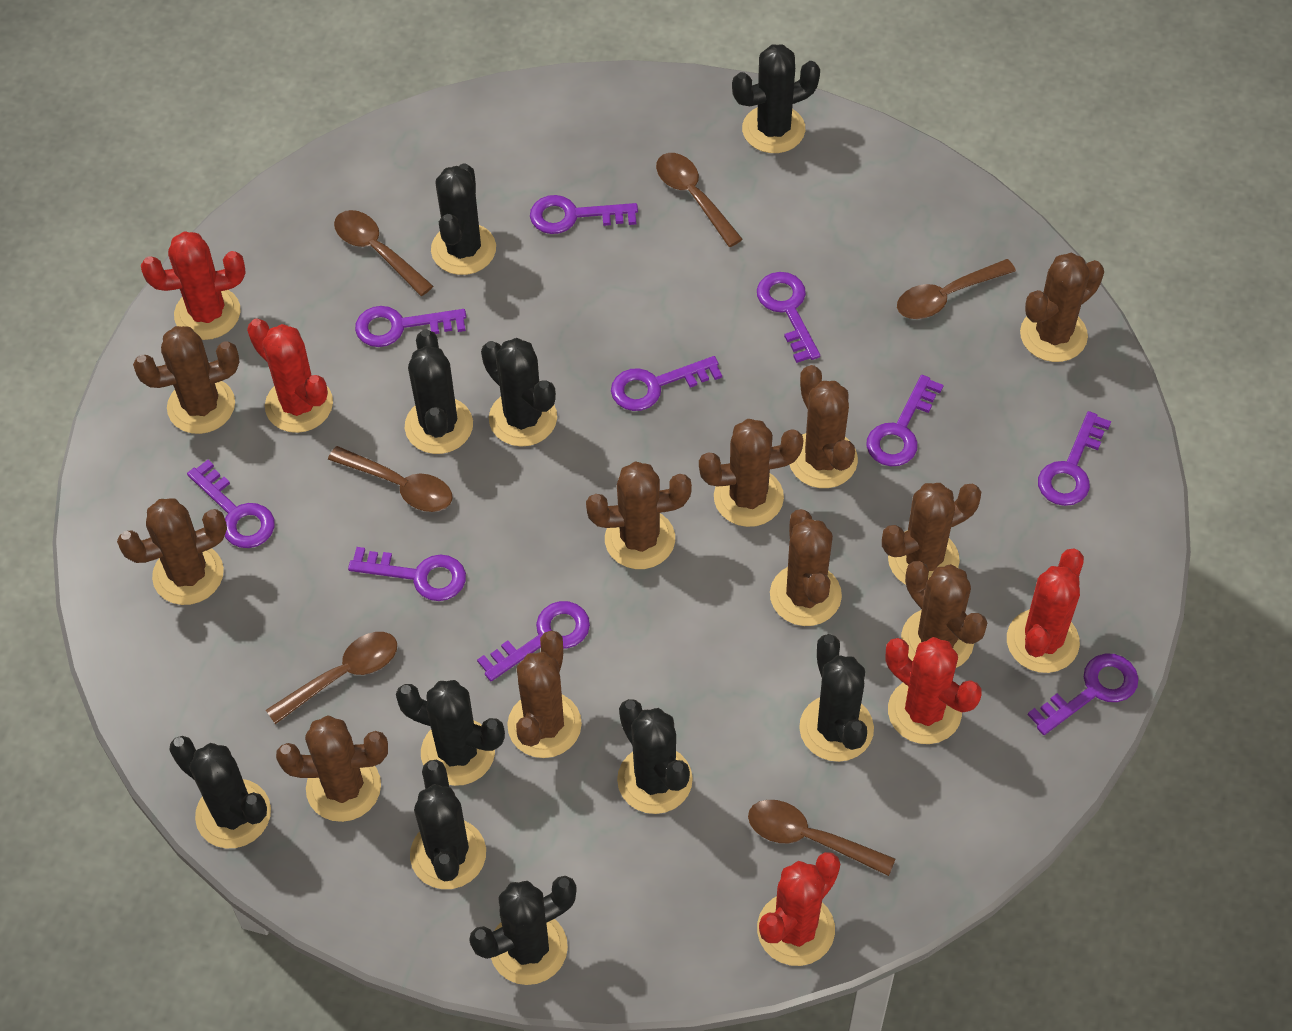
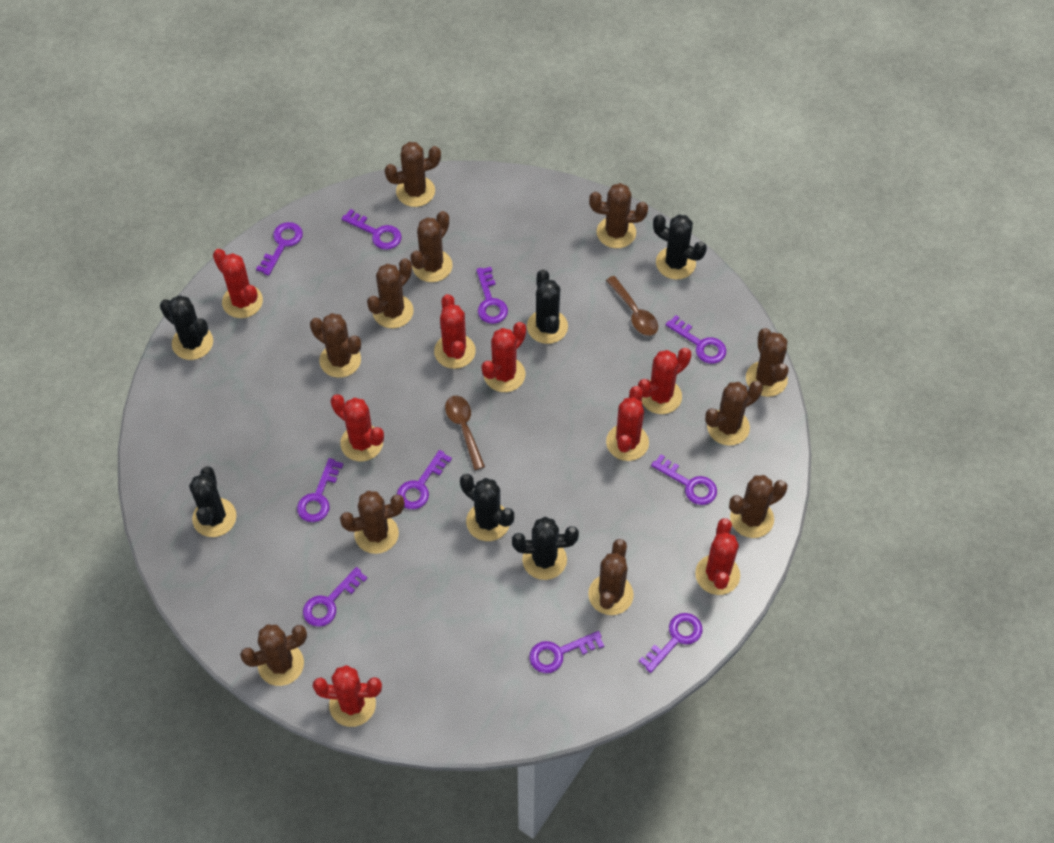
black cactus: [169,736,271,848] [396,680,505,786] [405,329,473,454] [410,760,486,889] [431,163,496,275] [469,876,577,985] [481,338,557,447] [617,699,693,814] [732,44,820,153] [799,634,874,762] = 10 -> [160,295,213,360] [189,466,236,537] [460,474,514,541] [512,517,579,580] [527,269,568,344] [653,214,707,280] = 6
brown spoon: [266,632,397,724] [328,446,453,512] [334,210,433,296] [656,153,743,247] [748,800,895,876] [897,259,1016,319] = 6 -> [445,395,485,470] [606,276,658,336] = 2
red cactus: [141,231,246,340] [247,318,333,433] [757,852,840,966] [886,637,982,744] [1007,549,1084,673] = 5 -> [213,249,263,318] [313,665,382,727] [331,394,384,461] [434,294,476,369] [482,322,526,392] [606,386,649,461] [638,348,691,414] [695,518,740,595] = 8

